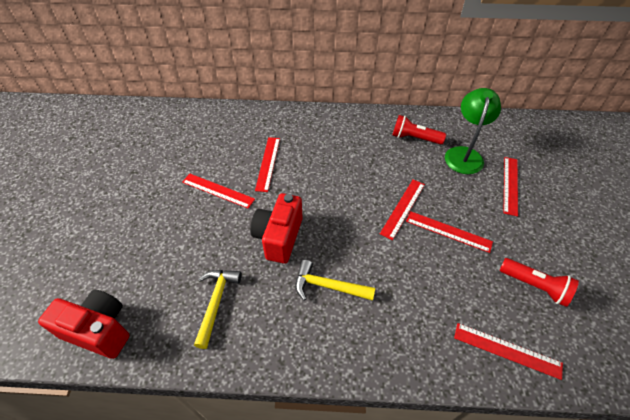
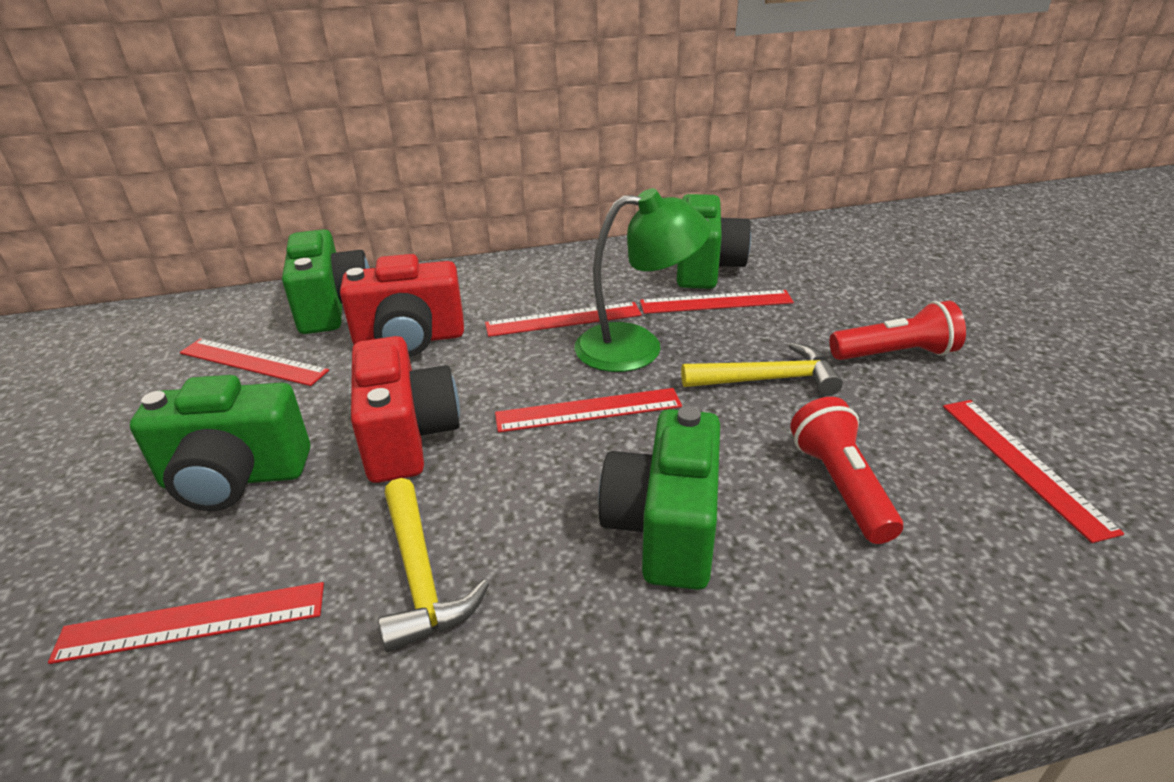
green camera: none = 0 -> [130,375,310,511] [282,229,370,334] [598,406,720,590] [677,194,751,289] = 4

